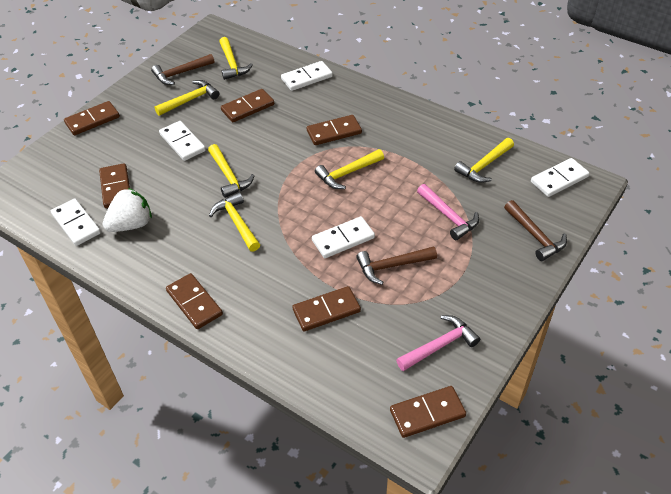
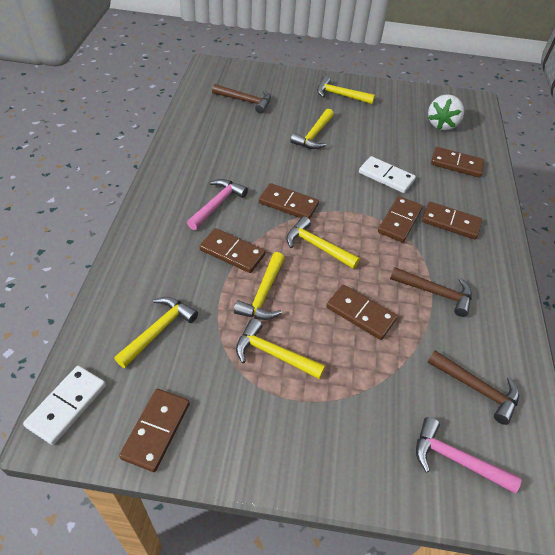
white domino: [51,198,101,246] [159,121,206,161] [281,61,333,91] [312,216,375,258] [531,158,590,197] = 5 -> [23,366,106,445] [359,156,416,193] = 2

